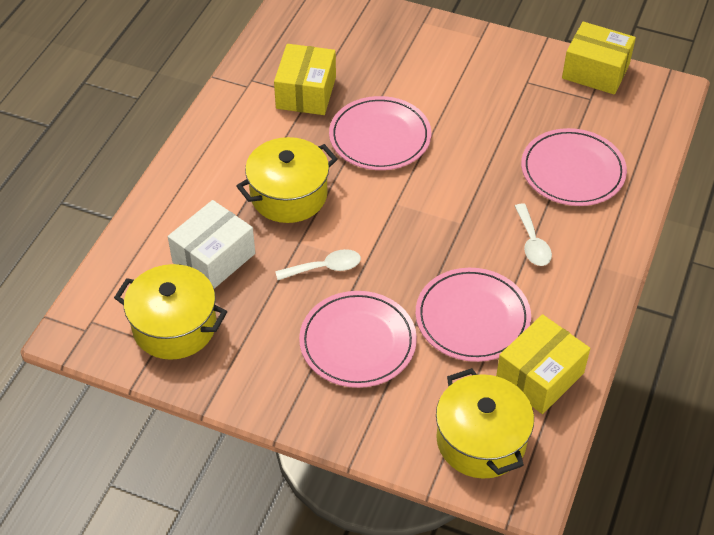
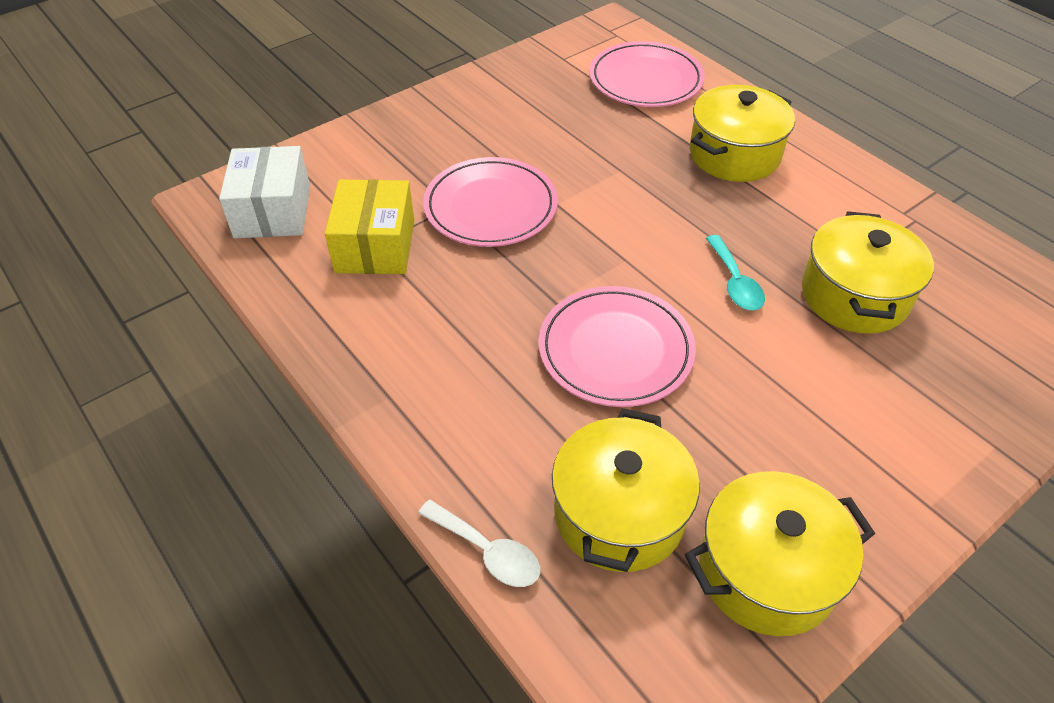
pink plate: [299,291,417,388] [329,96,431,170] [416,268,531,362] [521,128,627,206] = 4 -> [423,157,558,247] [539,286,696,407] [589,41,705,107] = 3
turquoise spoon: none = 0 -> [706,235,765,310] = 1
white spoon: [275,249,361,280] [515,203,552,266] = 2 -> [418,500,540,587] = 1
yellow box: [274,44,336,115] [496,314,590,414] [562,22,636,95] = 3 -> [325,179,414,274] = 1
yellow pot: [114,264,227,360] [236,137,338,223] [436,368,534,479] = 3 -> [552,408,700,572] [685,471,875,636] [690,85,795,182] [802,211,934,334] = 4

